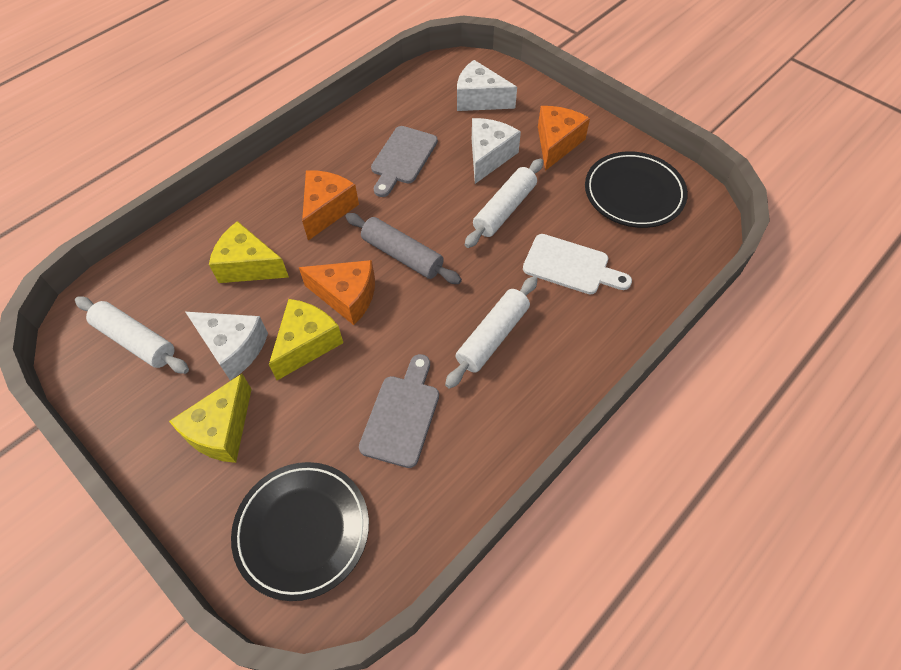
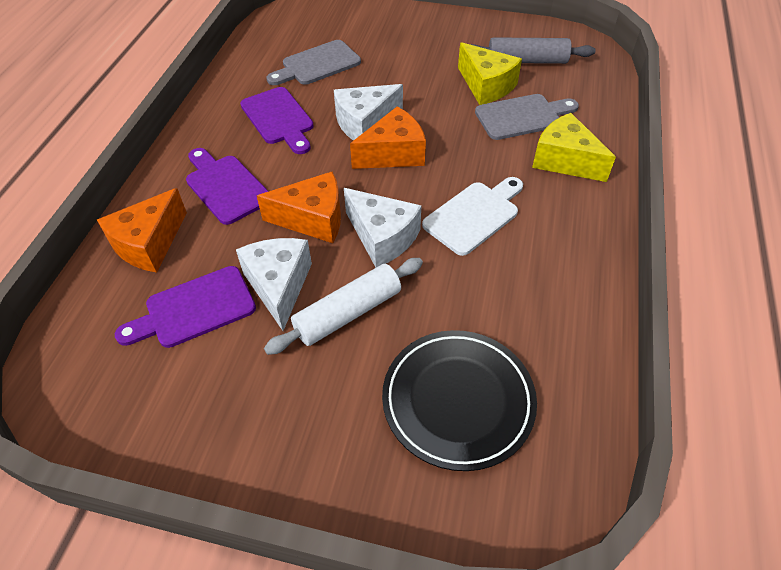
black plate: [231,462,369,601] [585,151,688,228] = 2 -> [382,330,537,471] = 1
purple cutting board: none = 0 -> [115,266,256,348] [186,148,269,225] [240,87,314,154] = 3
white rolling pin: [75,297,189,374] [445,276,538,389] [465,158,543,248] = 3 -> [264,258,423,355] = 1
yellow cheese: [169,374,252,463] [209,221,289,283] [269,299,343,380] = 3 -> [458,42,522,105] [532,113,616,182] = 2

